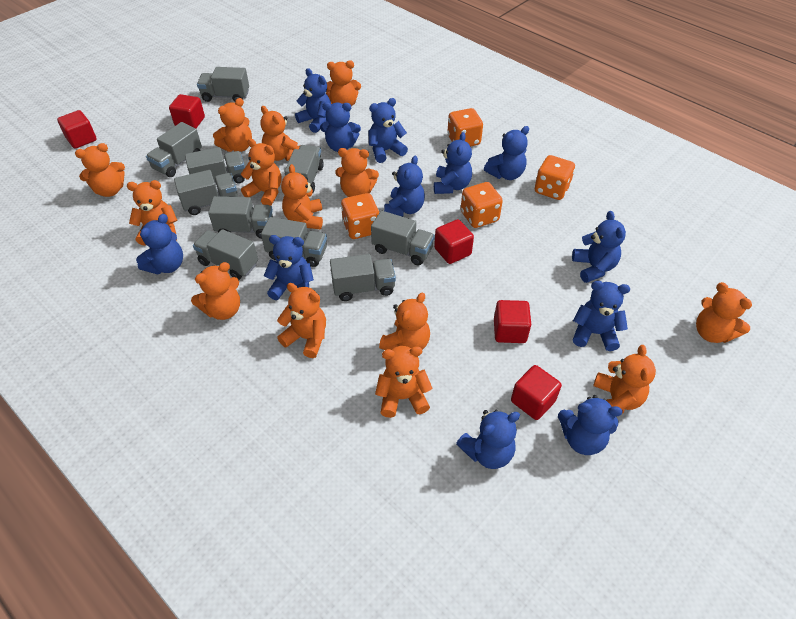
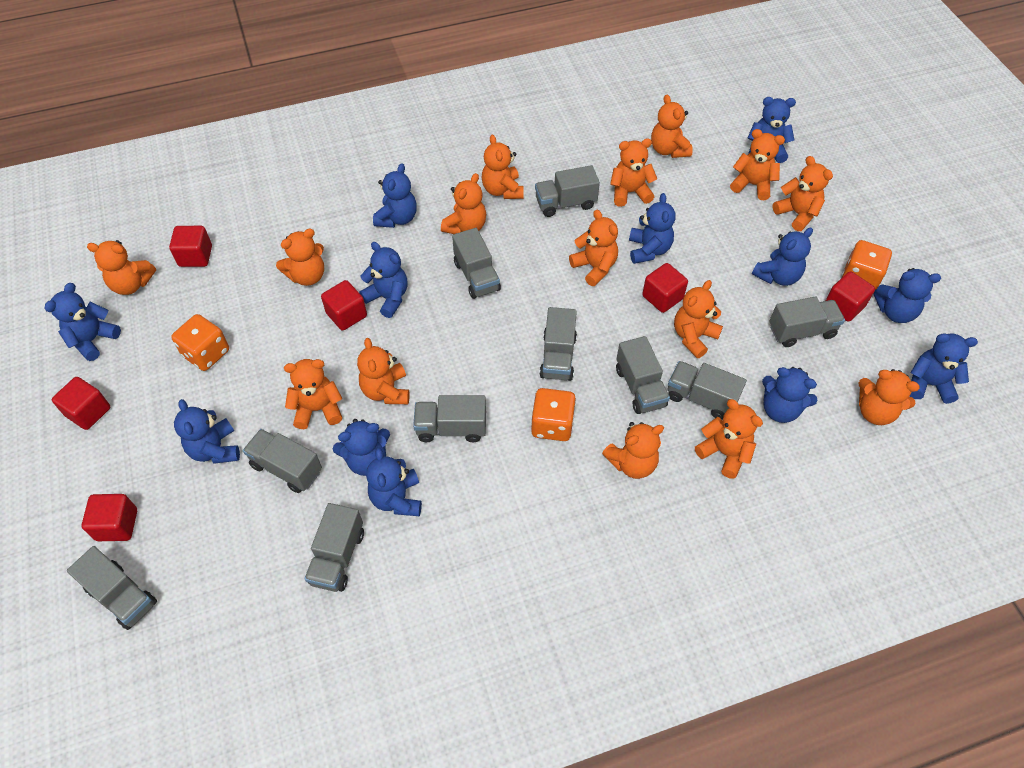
orange dice: [341,193,379,239] [447,108,483,147] [461,182,503,228] [535,155,575,200] = 4 -> [171,314,229,371] [531,388,576,441] [842,240,892,290] = 3
orange teddy bear: [75,143,125,197] [127,180,178,246] [191,262,240,320] [213,98,252,152] [241,139,281,206] [260,106,300,161] [277,283,326,358] [281,164,323,229] [326,61,361,106] [335,148,379,197] [375,346,432,418] [379,293,430,350] [593,345,656,414] [696,282,752,343] = 14 -> [87,240,156,295] [276,229,324,286] [284,359,342,429] [357,338,410,404] [441,173,486,234] [482,135,524,199] [569,210,618,286] [602,422,664,479] [610,138,657,207] [651,95,693,158] [674,280,723,358] [695,399,763,479] [730,129,785,200] [772,156,833,231] [859,369,920,425] = 15
red cube: [57,110,97,148] [169,94,205,128] [434,219,474,264] [494,300,531,343] [511,365,562,420] = 5 -> [52,377,110,430] [82,494,137,541] [169,226,212,267] [321,280,367,331] [642,263,688,313] [826,271,875,322] = 6

